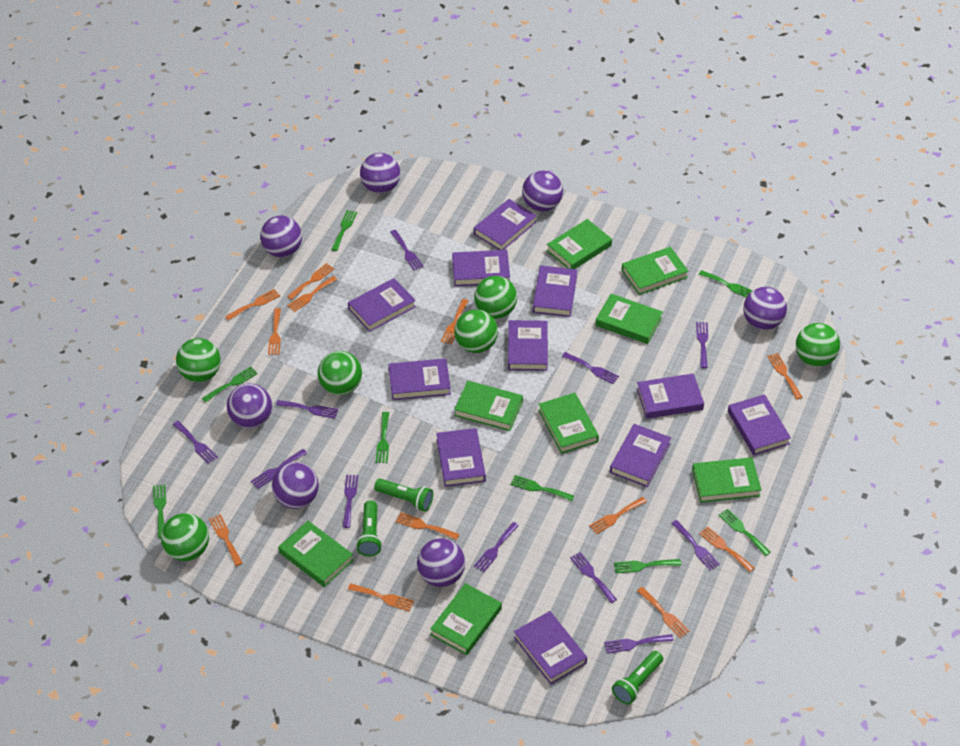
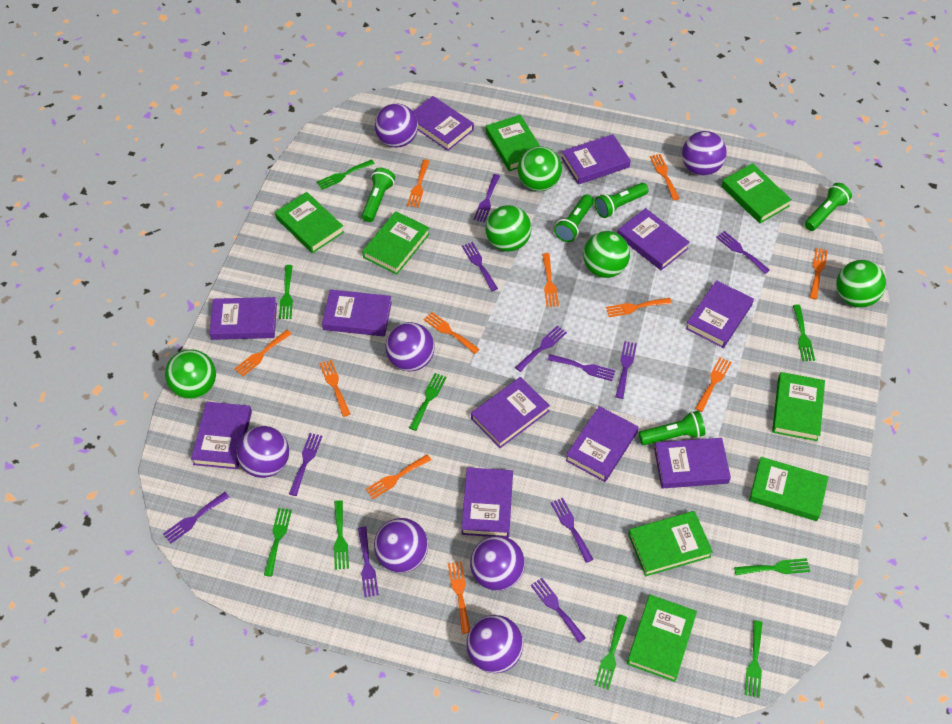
green ball: [161,513,209,561] [176,338,221,382] [318,351,362,395] [454,309,498,353] [474,276,517,319] [796,323,840,367] = 6 -> [165,349,216,399] [486,205,531,252] [517,146,562,191] [583,231,630,278] [836,260,886,307] = 5
green flashlight: [356,500,382,557] [374,479,433,512] [612,651,663,705] = 3 -> [362,168,395,222] [554,194,594,242] [595,183,649,218] [639,411,705,445] [805,183,852,231] = 5
green fork: [153,484,166,538] [202,367,258,402] [331,210,357,251] [376,412,389,463] [511,475,574,501] [614,559,681,573] [699,270,753,297] [719,509,771,556] = 8 -> [264,508,292,577] [279,265,293,319] [317,159,375,190] [334,500,349,570] [409,373,446,431] [594,614,627,690] [734,558,810,575] [745,620,762,698] [793,305,815,361] = 9
orange fork: [209,514,243,566] [225,289,280,321] [268,308,281,355] [287,263,334,300] [287,276,337,312] [348,583,414,612] [396,512,460,540] [441,299,468,345] [589,497,647,534] [637,587,690,638] [699,527,754,572] [767,353,803,400] = 12 -> [234,330,292,377] [319,360,350,417] [366,454,431,499] [407,160,430,208] [423,312,480,354] [448,561,470,634] [542,253,559,307] [606,298,672,317] [650,154,680,200] [695,357,731,412] [810,248,828,299] = 11

